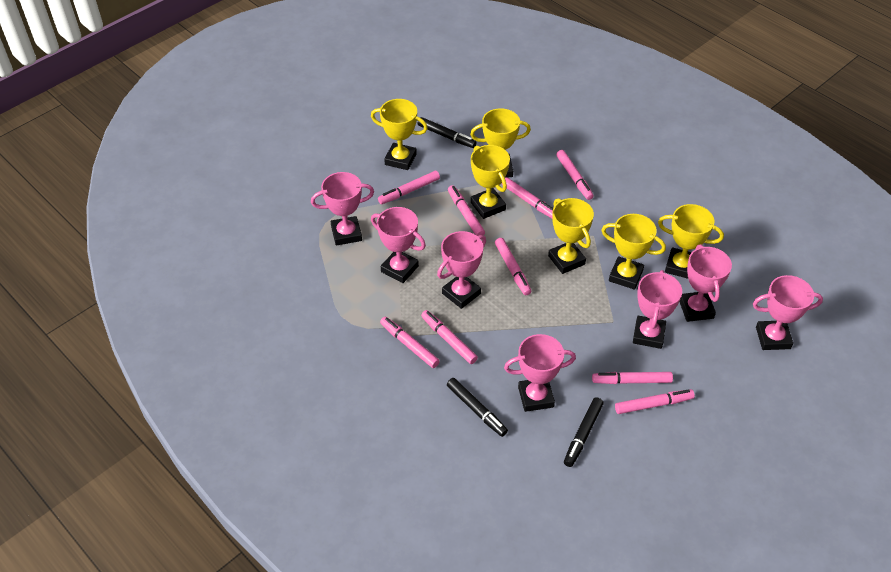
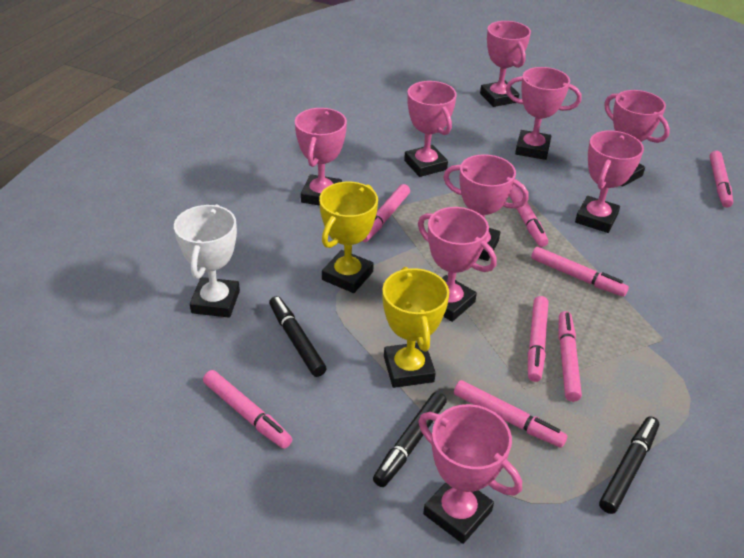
pink marker: [378,171,440,204] [380,317,440,368] [421,310,478,364] [448,185,485,236] [495,238,531,295] [502,177,553,218] [556,150,594,200] [592,372,673,384] [615,389,695,414] = 9 -> [203,370,292,449] [362,184,410,242] [454,380,567,448] [509,184,548,247] [528,296,548,382] [531,247,629,297] [559,311,582,402] [709,151,733,208] = 8
pink trophy: [311,172,374,246] [371,207,426,283] [437,231,486,309] [504,334,576,412] [633,270,682,349] [680,244,732,322] [753,275,823,350] = 7 -> [295,108,347,206] [404,81,457,177] [418,207,497,322] [418,404,522,544] [443,154,529,261] [480,21,531,107] [506,67,582,160] [575,130,644,233] [604,90,670,187] = 9
white trophy: none = 0 -> [174,204,240,318] = 1
yellow trophy: [371,99,428,170] [470,108,531,178] [471,145,510,219] [548,198,594,274] [601,214,666,290] [658,204,724,279] = 6 -> [319,182,378,293] [382,267,449,388] = 2

